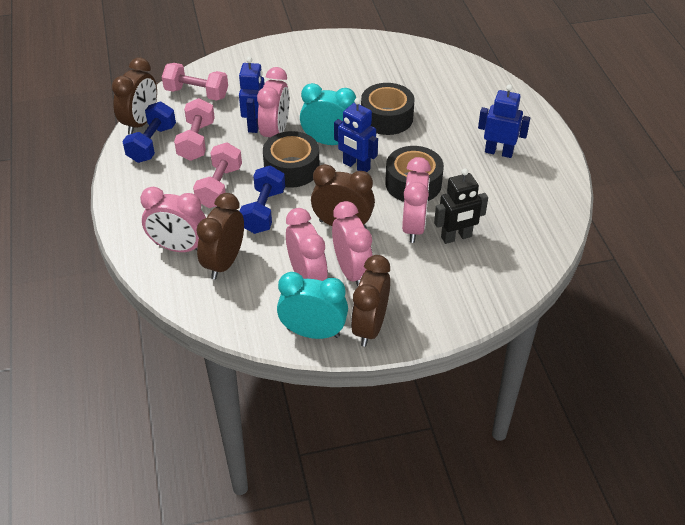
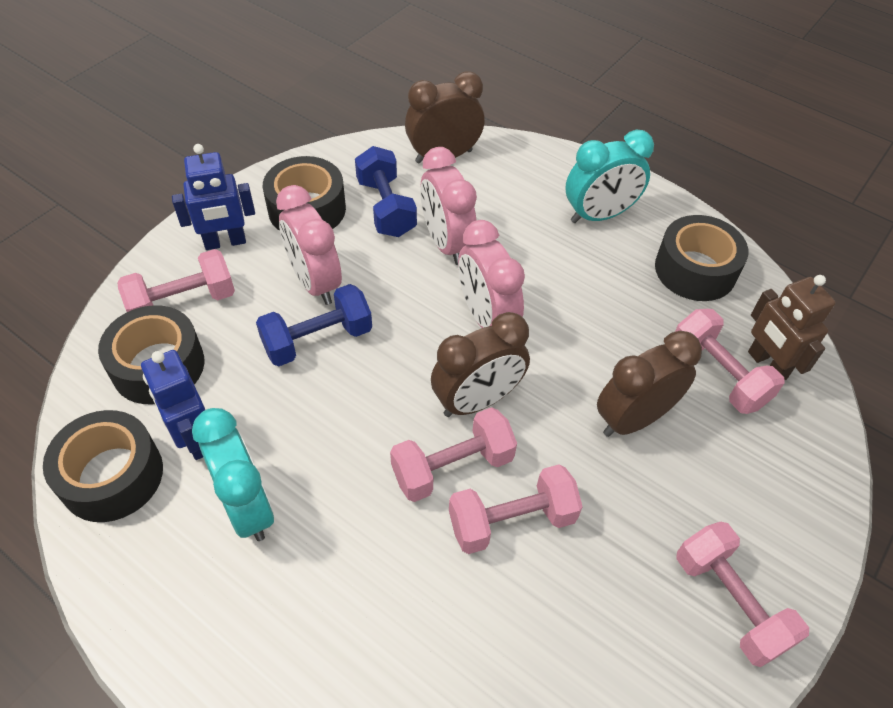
black robot: [434,168,488,244] = 1 -> none = 0
black tape: [263,131,320,188] [361,83,414,135] [385,146,444,202] = 3 -> [43,410,163,522] [98,305,204,404] [263,156,346,231] [655,215,748,301] = 4
blue robot: [239,57,265,133] [334,98,378,172] [478,84,530,158] = 3 -> [141,350,205,460] [172,144,255,250] = 2
brown clock: [112,58,157,134] [196,193,244,280] [311,164,375,228] [351,255,390,347] = 4 -> [405,71,485,164] [431,312,530,417] [597,331,702,437] = 3
brown robot: none = 0 -> [748,275,835,380] = 1
pink clock: [140,187,206,252] [257,67,290,139] [286,208,328,281] [332,201,373,287] [402,157,431,243] = 5 -> [276,185,342,305] [420,147,477,265] [458,220,525,328] = 3
pink dumbbell: [162,63,228,101] [174,98,215,161] [193,142,242,208] = 3 -> [118,249,235,312] [390,407,517,502] [449,464,583,554] [675,309,785,414] [676,522,809,667] = 5

